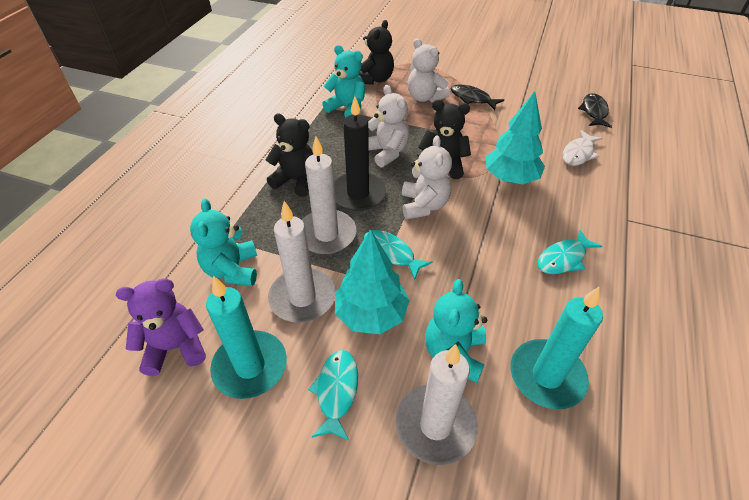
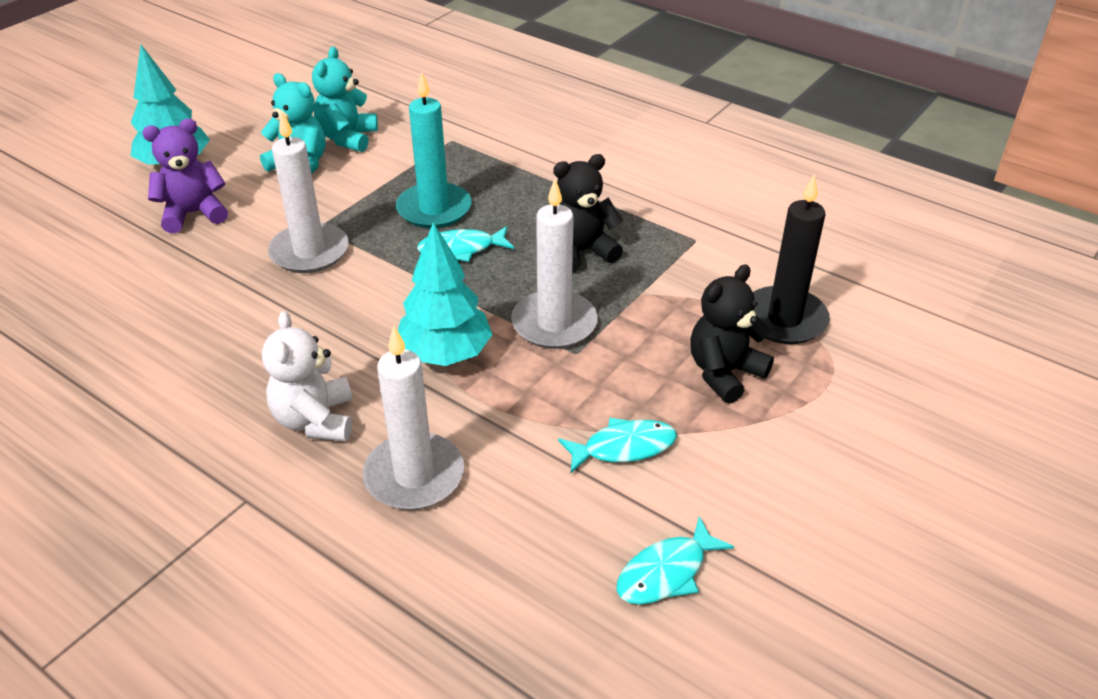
black fish: [451,85,504,110] [578,93,612,128] = 2 -> none = 0
black teddy bear: [266,114,313,197] [359,20,394,85] [418,100,471,179] = 3 -> [553,154,623,273] [690,264,774,404] = 2
turquoise candle: [206,276,287,399] [510,287,603,409] = 2 -> [396,72,471,228] = 1
turquoise teddy bear: [190,199,257,286] [322,45,365,118] [425,279,487,383] = 3 -> [260,73,326,174] [312,47,378,152] = 2
white fish: [562,130,603,166] = 1 -> none = 0
white teddy bear: [368,85,410,167] [402,135,452,219] [408,38,450,102] = 3 -> [262,311,352,441] = 1

